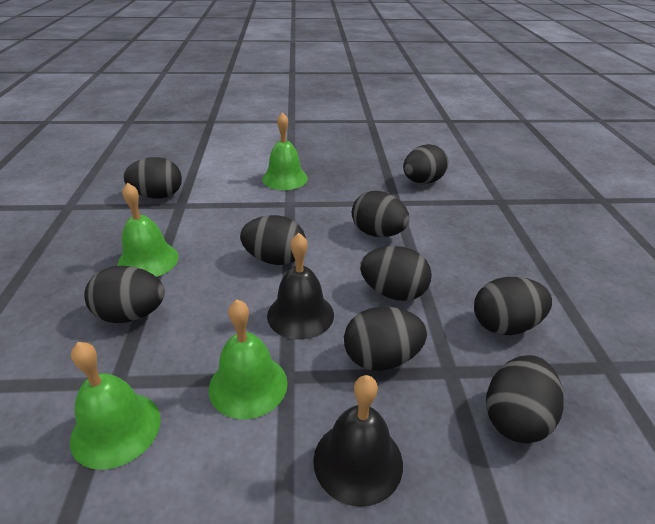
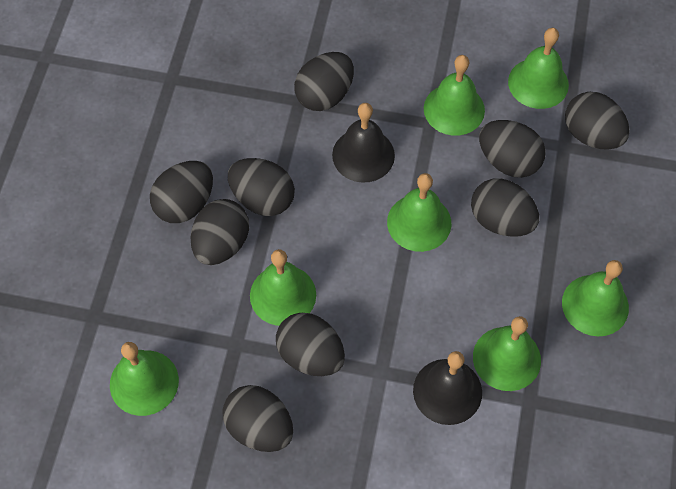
green bell: [70,342,161,470] [117,183,179,277] [209,299,288,419] [262,112,308,190] = 4 -> [110,342,179,416] [250,249,316,326] [387,173,451,252] [424,55,485,136] [473,316,541,391] [508,28,569,109] [562,260,629,336] = 7

